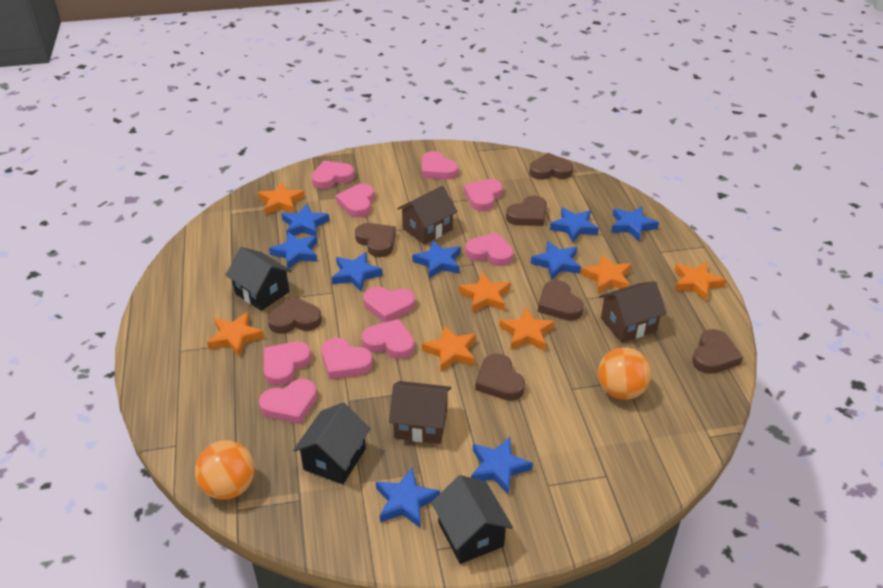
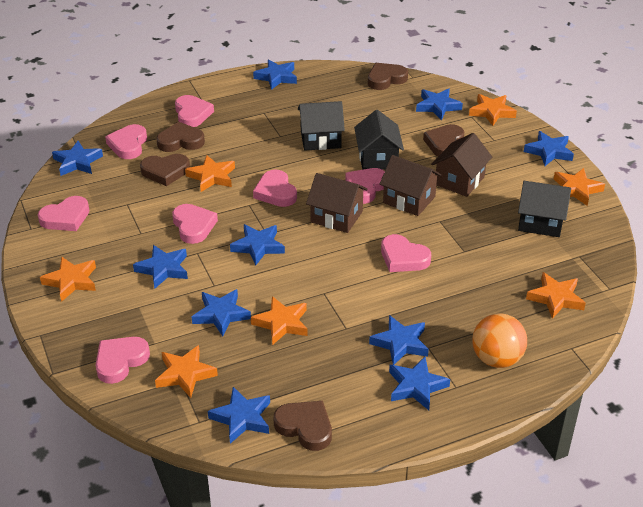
blue star: [269,232,318,269] [281,204,329,236] [332,252,383,292] [376,468,440,528] [412,240,461,279] [471,437,533,495] [531,241,581,280] [550,207,599,243] [611,206,659,241] = 9 -> [52,141,103,176] [133,245,188,289] [192,289,251,336] [208,387,270,444] [230,224,285,265] [253,59,297,90] [369,315,429,365] [389,357,450,410] [416,89,463,120] [524,131,574,166] = 10
brown heart: [267,296,322,334] [355,223,396,257] [475,353,525,401] [506,196,547,226] [529,153,573,180] [538,280,584,321] [692,329,743,374] = 7 -> [140,154,190,186] [156,122,205,152] [274,401,332,451] [368,63,408,90] [423,124,464,157] = 5
orange ball: [195,441,255,500] [598,347,651,400] = 2 -> [472,313,527,368] = 1
pink heart: [259,379,317,424] [264,342,312,386] [311,161,354,189] [321,338,373,379] [336,184,374,217] [361,319,414,359] [363,287,415,323] [422,151,458,180] [464,179,503,211] [465,233,513,266] = 10 -> [38,196,89,231] [96,337,150,384] [105,124,147,159] [172,204,218,244] [175,95,214,127] [253,169,297,207] [345,168,385,204] [381,234,431,272] = 8

